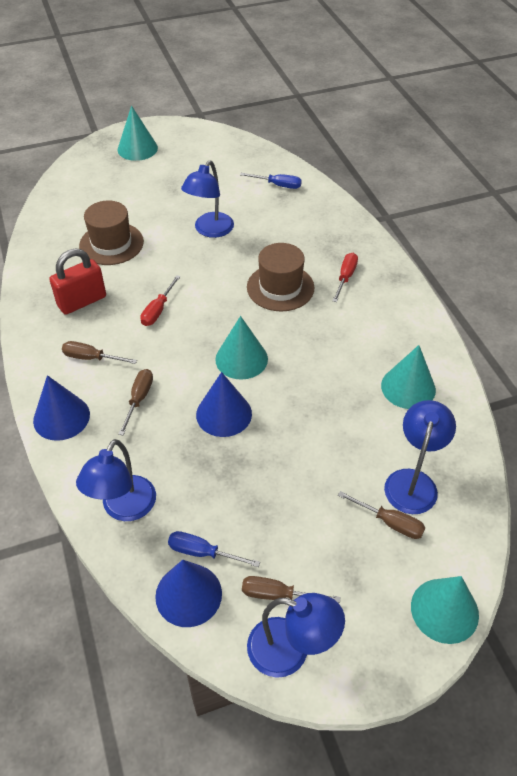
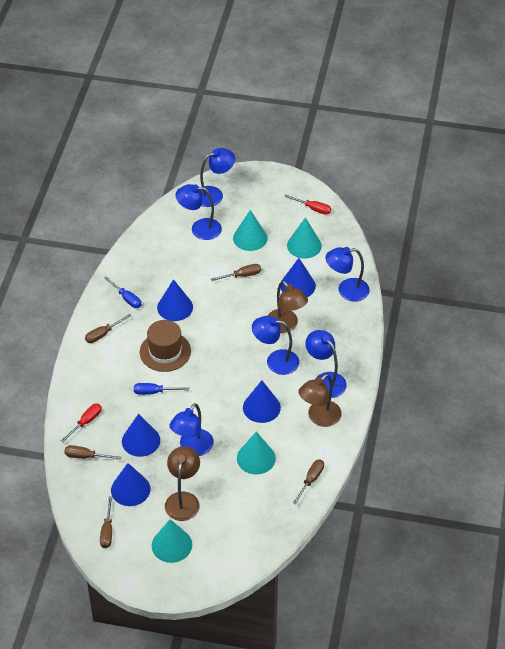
blue cone: [33,375,90,441] [155,560,222,627] [196,372,252,437] = 3 -> [111,463,150,506] [122,414,160,457] [157,279,193,321] [243,381,281,423] [281,258,316,297] = 5
blue lamp: [76,439,156,521] [181,160,234,238] [247,593,345,678] [384,400,456,514] = 4 -> [170,403,214,456] [176,184,222,240] [200,148,235,207] [252,316,299,375] [305,330,347,398] [325,247,370,301] = 6
brown hat: [79,201,144,265] [247,243,314,311] = 2 -> [140,320,191,372] = 1
brown lamp: none = 0 -> [165,446,200,521] [268,281,308,333] [298,374,342,427] = 3
brown screwdriver: [62,341,137,364] [118,369,153,435] [242,576,341,603] [338,491,425,539] = 4 -> [65,445,121,460] [85,314,131,343] [100,496,112,548] [211,264,261,281] [293,460,324,505] = 5
red padlock: [49,248,106,315] = 1 -> none = 0

